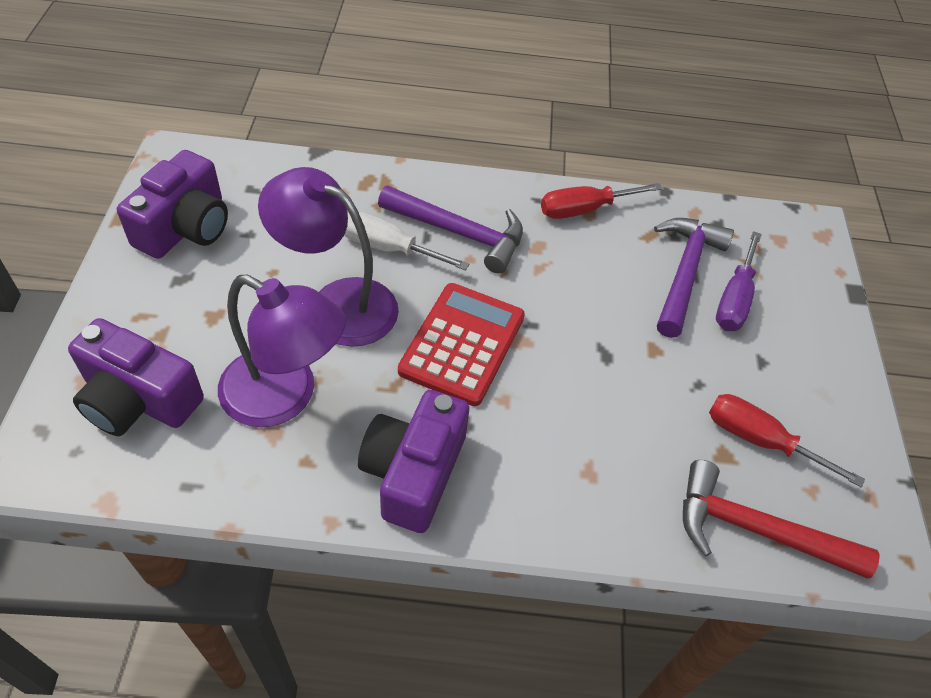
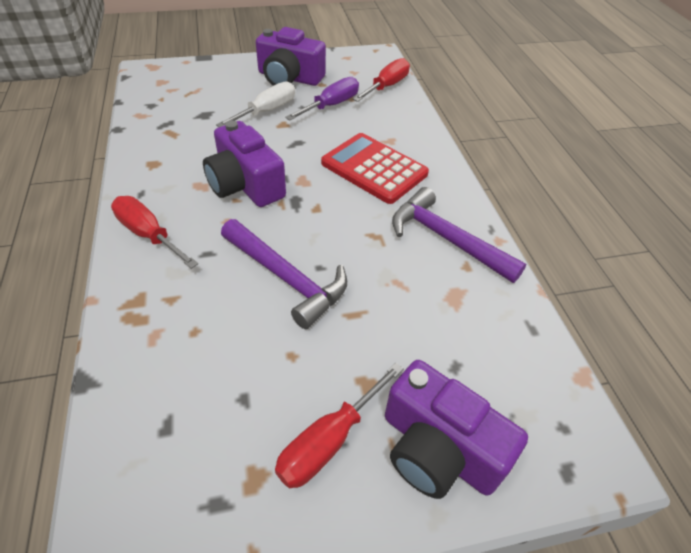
purple lamp: [218,275,346,427] [258,167,399,347] = 2 -> none = 0
red hammer: [683,460,880,578] = 1 -> none = 0
red screwdriver: [541,183,662,219] [709,394,865,488] = 2 -> [111,196,198,269] [275,363,404,489] [353,58,410,102] = 3

